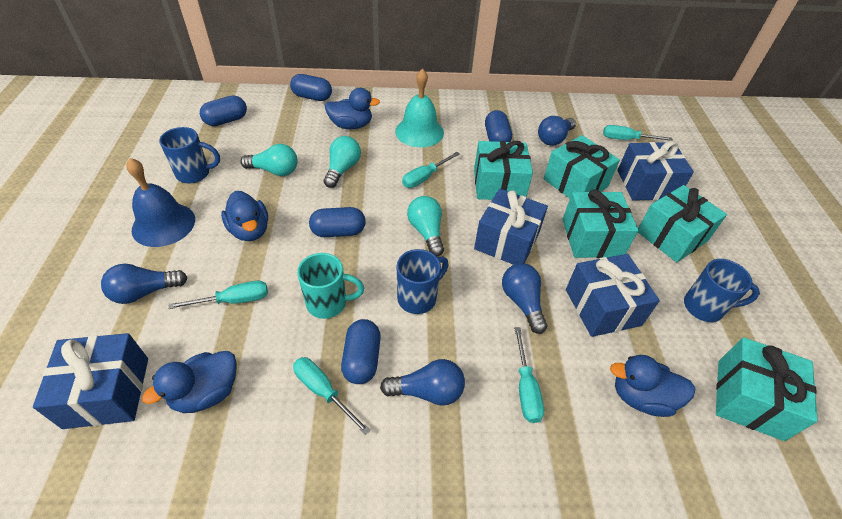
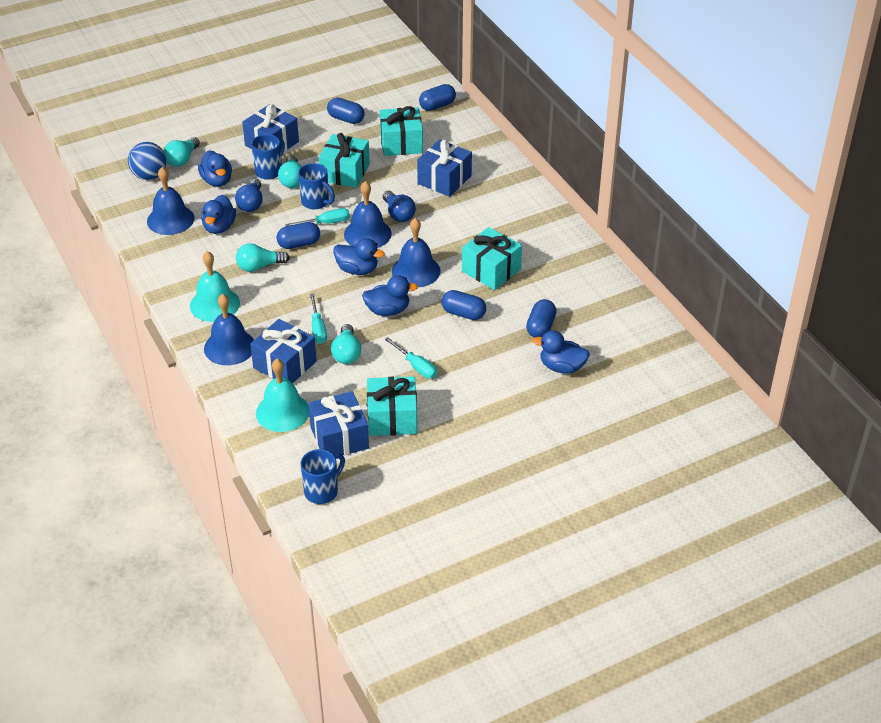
blue ball: none = 0 -> [128,142,166,180] = 1
blue bell: [126,158,195,247] = 1 -> [147,167,194,235] [204,294,254,365] [344,181,392,248] [392,218,441,287] = 4
blue duck: [142,351,237,413] [221,191,268,241] [325,88,380,129] [610,355,695,417] = 4 -> [198,150,232,187] [201,195,236,234] [333,238,385,275] [362,275,418,316] [532,330,590,374] = 5
blue light bulb: [101,264,188,304] [380,359,465,406] [502,263,547,334] [538,116,576,146] = 4 -> [235,179,262,212] [383,191,416,222] = 2
turquoise bell: [395,68,444,147] = 1 -> [190,251,240,322] [256,359,309,432] = 2
turquoise gift: [474,141,533,200] [544,135,620,198] [562,190,638,258] [638,185,727,262] [716,337,818,441] = 5 -> [319,133,370,188] [367,376,417,436] [380,106,423,156] [462,227,522,290] = 4
turquoise light bulb: [240,144,297,176] [324,136,361,188] [407,196,444,257] = 3 -> [164,137,200,167] [236,243,290,272] [278,156,302,188] [331,324,361,364] = 4
turquoise mug: [297,253,364,319] = 1 -> none = 0
turquoise screwdriver: [168,281,268,309] [293,357,371,435] [402,152,460,188] [514,327,544,423] [603,125,673,141] = 5 -> [285,208,350,226] [310,294,327,344] [385,337,437,379] = 3

